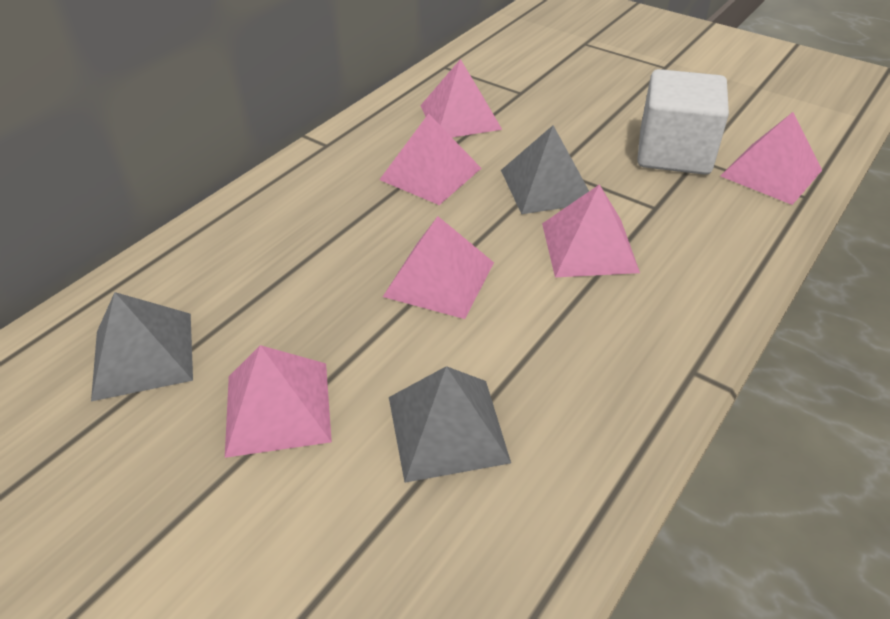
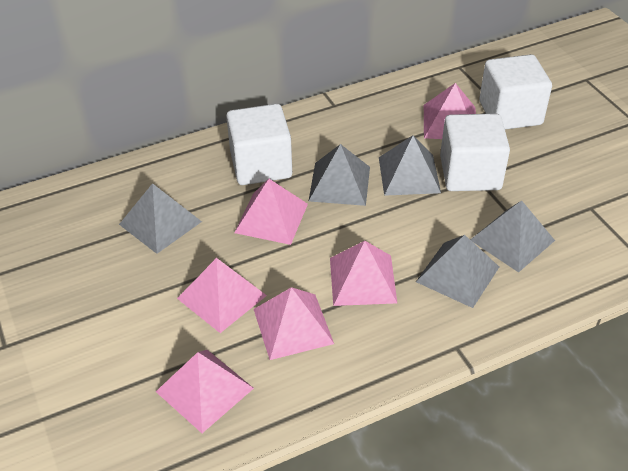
grey pyramid: [91,292,193,402] [389,366,511,483] [501,125,589,214] = 3 -> [119,183,202,254] [309,144,370,206] [379,135,441,196] [416,235,499,308] [470,200,555,273] = 5
white cube: [637,69,729,175] = 1 -> [226,104,292,185] [440,114,510,191] [479,54,552,130] = 3

